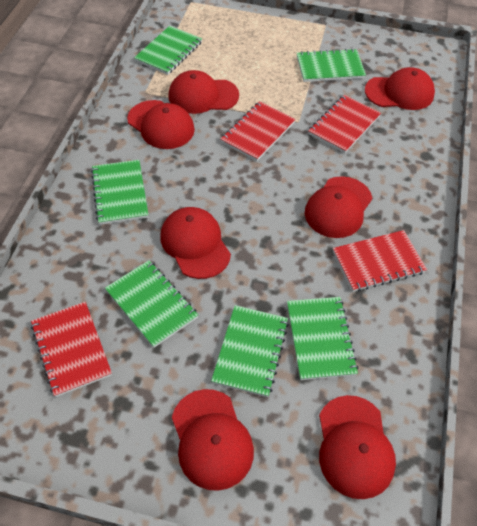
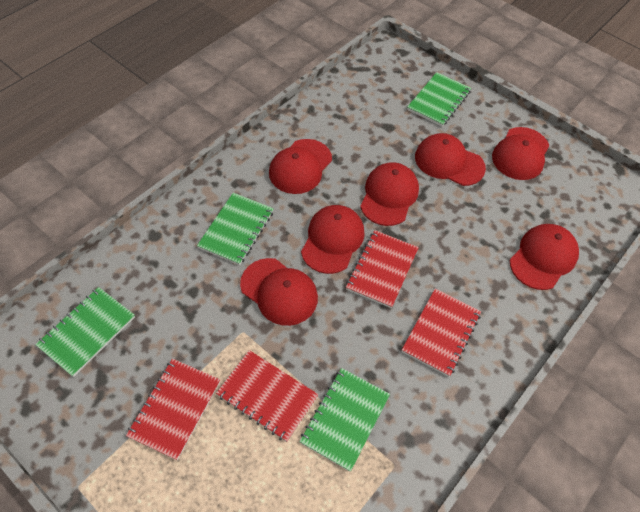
green notebook: [91,160,149,225] [105,260,198,348] [134,26,202,75] [211,305,289,397] [287,297,358,380] [297,48,366,82] = 6 -> [35,287,135,377] [197,193,274,265] [299,368,390,472] [407,72,471,126] = 4

